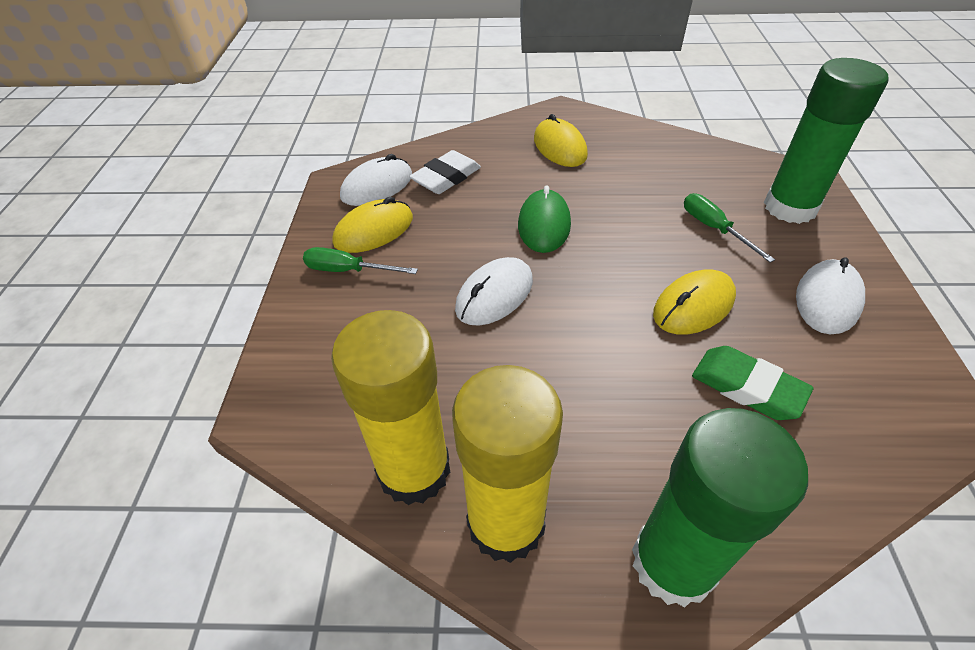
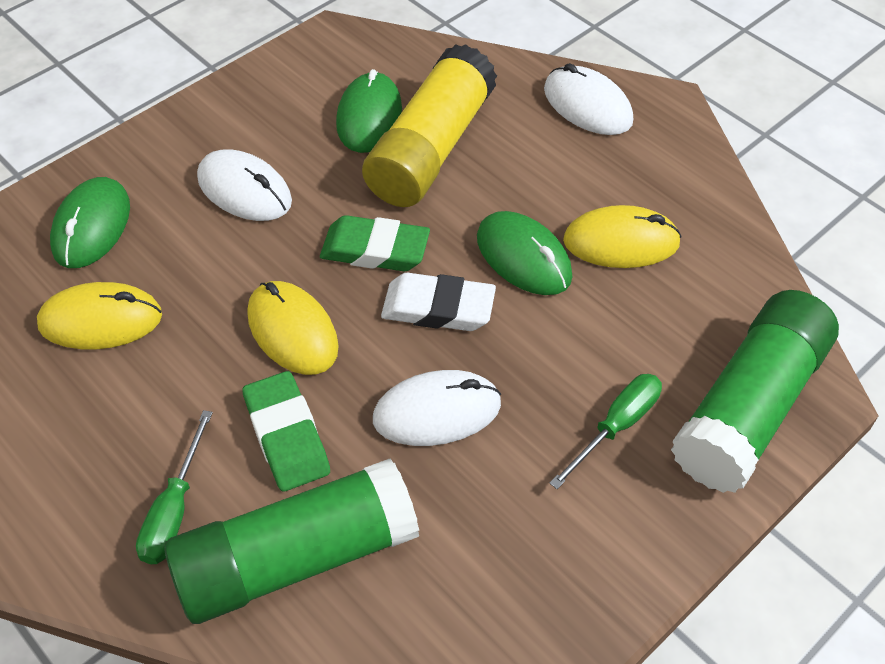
green eraser: [692,346,813,420] = 1 -> [242,371,330,492] [320,215,430,271] = 2
green mouse: [518,185,571,253] = 1 -> [50,177,130,268] [336,69,402,153] [477,211,573,295] = 3
yellow glue stick: [331,310,450,505] [452,365,563,563] = 2 -> [362,44,497,207] = 1

